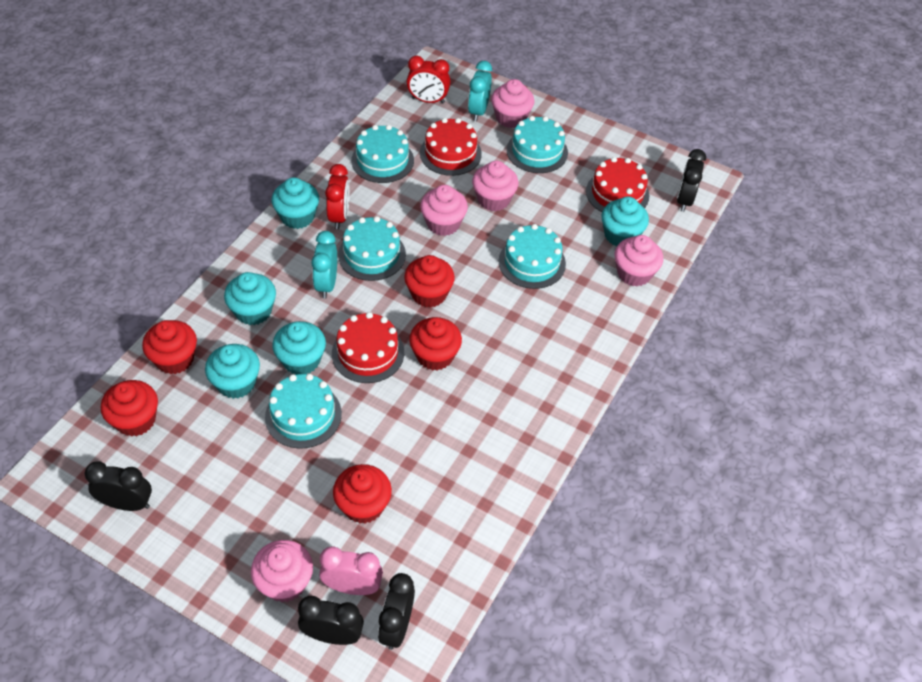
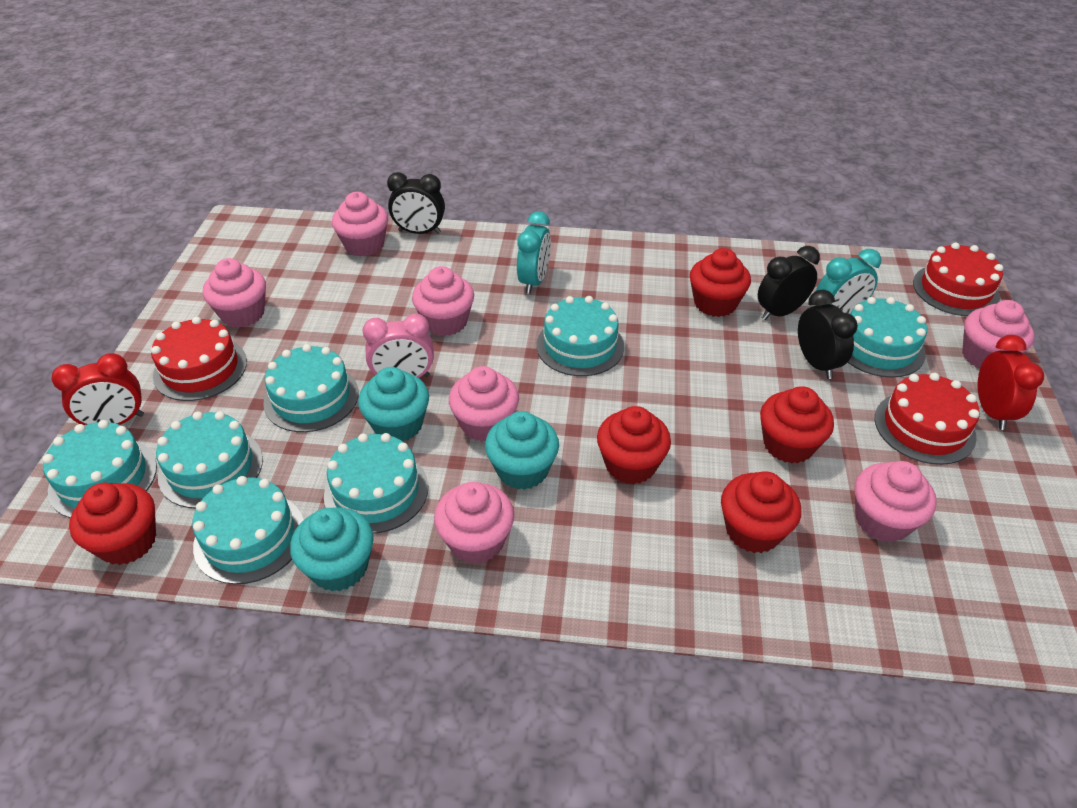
black clock: [85,461,152,511] [298,596,364,645] [378,573,415,650] [677,149,706,212] = 4 -> [387,172,445,234] [758,246,820,320] [798,290,858,379] = 3
pink cupcake: [251,540,313,602] [420,185,468,236] [472,161,519,211] [491,79,535,128] [615,235,663,287] = 5 -> [203,258,266,328] [332,192,388,257] [412,266,474,336] [434,482,514,564] [449,366,519,442] [854,461,937,542] [962,300,1035,368] = 7
turquoise cake: [265,374,342,449] [338,216,406,281] [351,125,414,183] [499,224,566,289] [507,116,568,173] = 5 -> [42,420,157,518] [156,411,263,508] [192,476,304,584] [263,344,359,432] [324,433,428,534] [536,296,624,376] [847,297,927,378] = 7
turquoise cupcake: [205,344,260,399] [224,272,276,325] [271,177,319,229] [272,321,326,375] [601,197,649,247] = 5 -> [290,508,374,592] [358,367,429,442] [485,411,559,490] = 3

